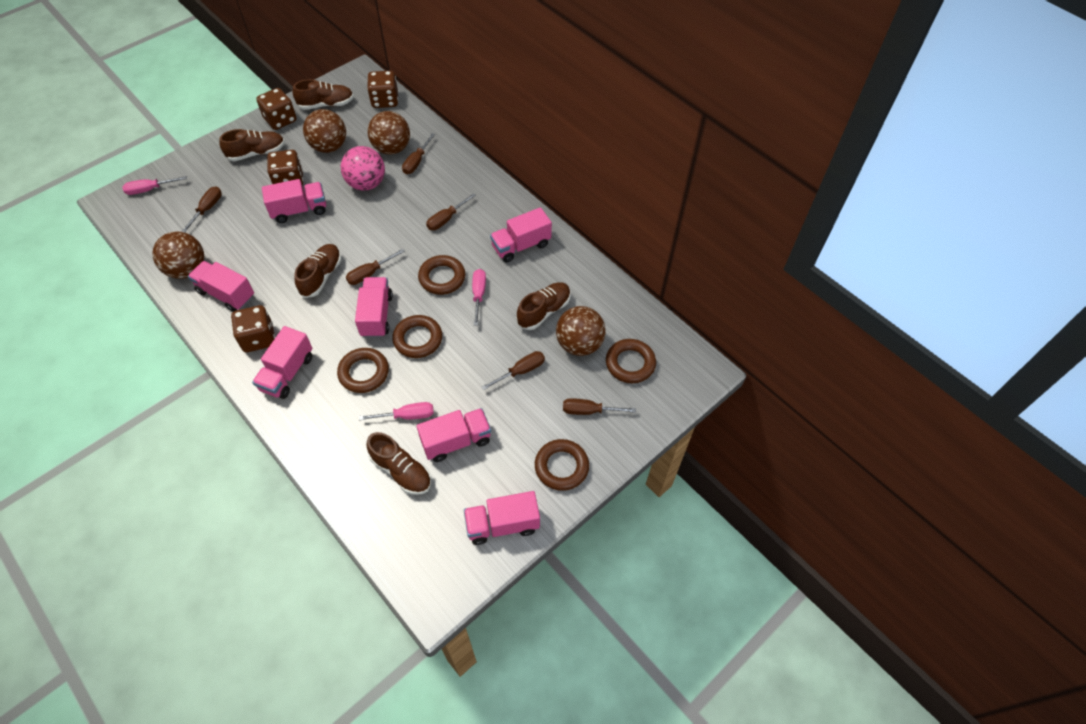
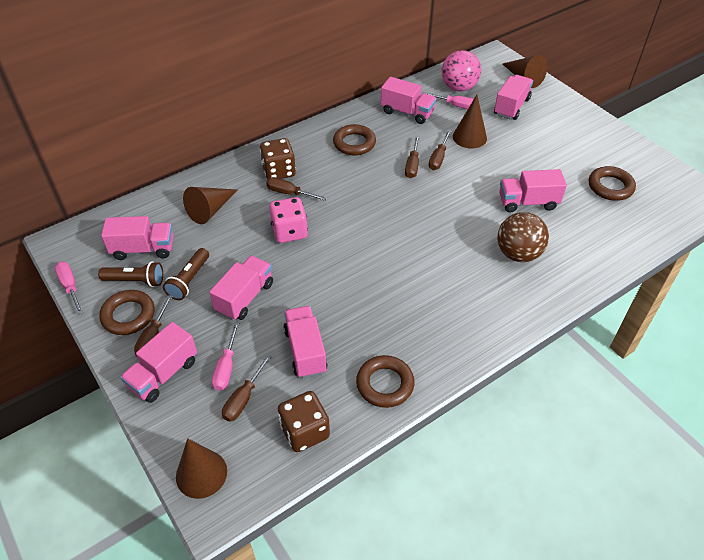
brown ball: [153,231,204,279] [303,109,346,153] [368,111,410,155] [556,306,606,356] = 4 -> [497,212,549,262] = 1
brown cone: none = 0 -> [176,438,227,499] [183,187,237,224] [453,95,487,149] [503,55,547,88] = 4
brown dice: [231,305,275,352] [256,88,297,130] [267,150,303,186] [367,71,398,108] = 4 -> [260,138,296,179] [278,391,330,452] = 2
brown flashlight: none = 0 -> [98,261,163,287] [163,248,209,300] = 2
brown ring: [337,348,389,393] [392,315,442,358] [418,255,465,295] [535,439,589,491] [606,339,656,383] = 5 -> [99,290,155,335] [333,124,376,156] [356,355,415,408] [589,166,636,201] = 4
brown screwdriver: [181,186,222,233] [346,249,405,285] [402,133,435,174] [426,193,476,230] [482,351,545,390] [563,398,636,415] = 6 -> [134,295,173,357] [222,354,272,422] [266,177,327,201] [405,136,420,178] [428,130,451,170] = 5
brown shoe: [220,129,285,161] [292,79,354,110] [294,244,341,298] [366,432,431,495] [516,282,570,330] = 5 -> none = 0
pink dice: none = 0 -> [269,197,308,243] = 1

